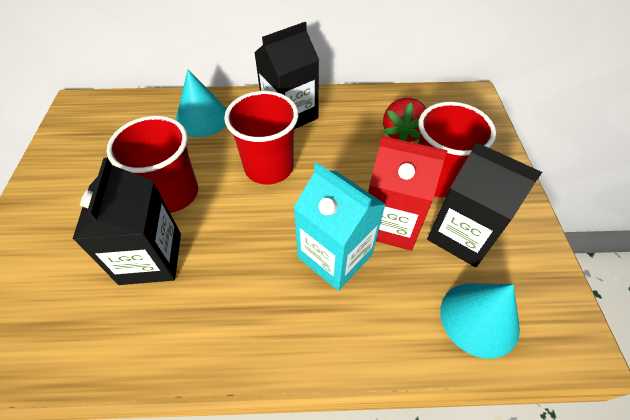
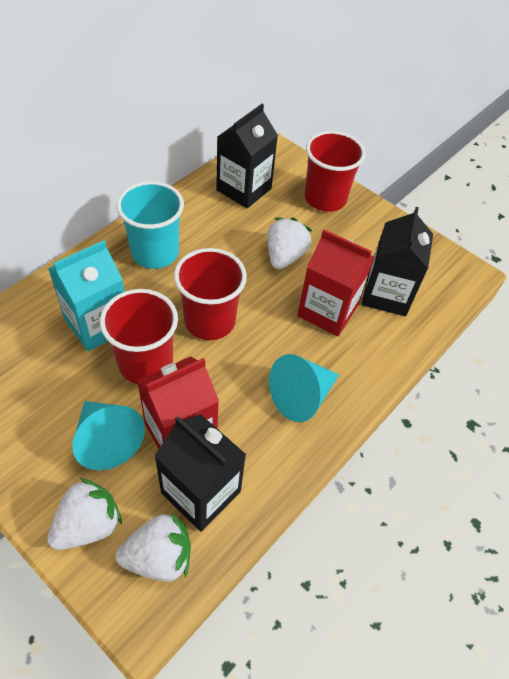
red carton: [368,136,448,251] = 1 -> [137,356,219,449] [297,229,374,336] = 2
red strawberry: [383,98,426,142] = 1 -> none = 0
turquoise cup: none = 0 -> [116,181,184,269] = 1
white strawberry: none = 0 -> [47,478,122,550] [116,512,191,582] [267,217,312,270] = 3

